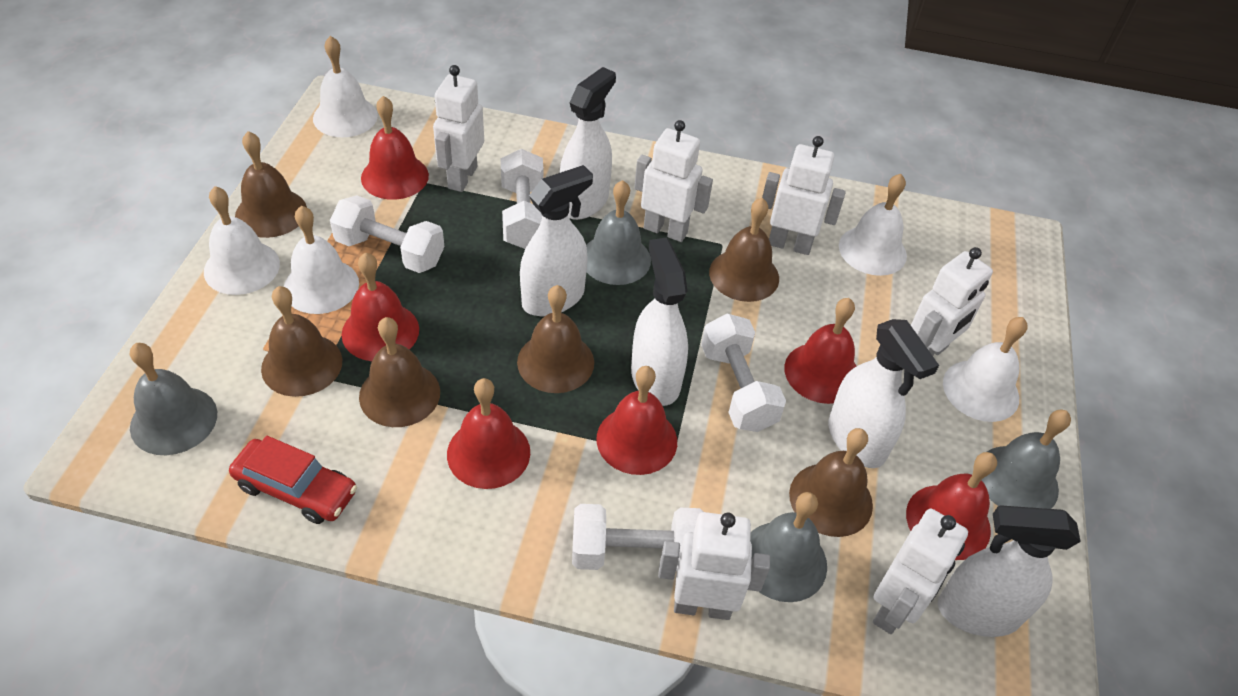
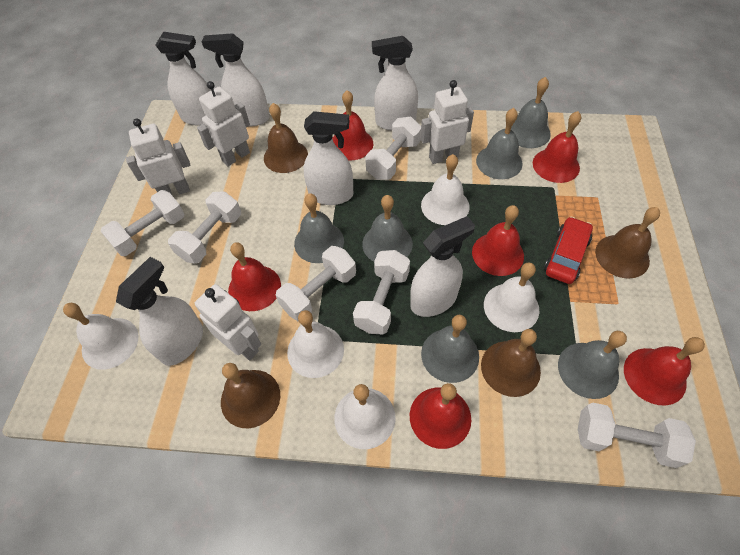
brown bell: [235,131,307,238] [261,286,342,397] [359,317,440,427] [517,285,594,393] [709,198,779,302] [789,428,873,537] = 6 -> [221,363,280,428] [264,103,308,173] [481,329,541,397] [595,207,660,279] = 4
grey bell: [130,343,217,455] [586,180,651,285] [750,492,827,602] [982,410,1071,509] = 4 -> [294,193,344,263] [362,195,413,262] [421,315,479,383] [476,108,523,179] [511,77,551,148] [558,331,627,399] = 6
white dumbbell: [330,195,445,273] [501,149,543,249] [572,504,703,571] [701,314,786,432] = 4 -> [101,190,185,256] [168,191,241,264] [276,246,356,321] [353,250,410,334] [365,117,421,180] [578,402,696,468] = 6
white robot: [433,65,484,192] [634,120,713,242] [658,512,770,620] [762,136,846,255] [873,509,968,634] [911,247,993,356] = 6 -> [126,118,190,195] [195,284,261,360] [197,81,250,166] [420,80,474,164] = 4
white spray bottle: [520,165,593,316] [560,67,616,220] [631,238,688,406] [828,319,939,468] [938,505,1081,637] = 5 -> [116,257,203,366] [155,32,211,126] [201,33,270,126] [303,111,353,205] [372,36,418,130] [410,216,475,317] = 6

